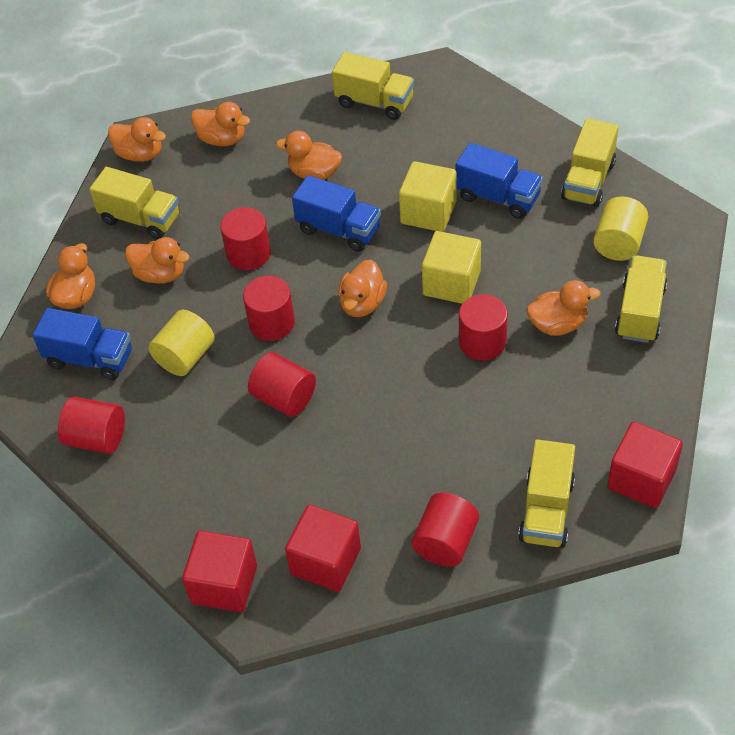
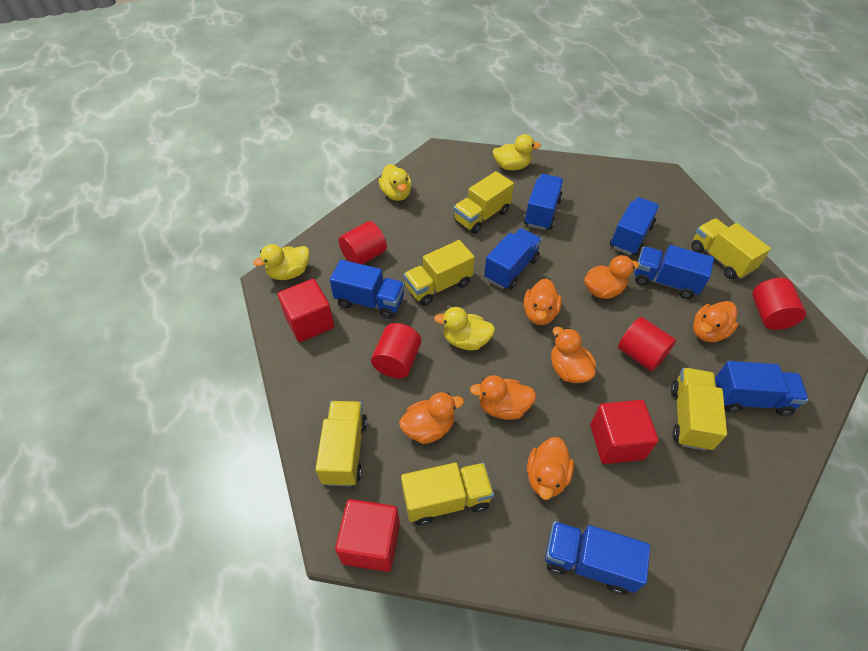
blue truck: [32,308,132,380] [292,175,381,252] [456,143,543,219] = 3 -> [330,260,405,319] [484,228,542,290] [524,174,564,230] [545,521,650,594] [610,197,660,255] [635,245,714,299] [715,361,808,416] = 7
red cylinder: [58,397,125,454] [220,207,271,270] [243,276,295,341] [248,352,316,417] [412,493,479,567] [459,294,508,361] = 6 -> [339,221,387,264] [371,323,421,378] [618,317,676,371] [752,278,806,330] = 4
yellow cube: [399,161,456,232] [422,231,481,304] = 2 -> none = 0
yellow cylinder: [149,310,215,376] [593,197,648,261] = 2 -> none = 0
yellow duck: none = 0 -> [253,244,310,280] [379,164,412,201] [434,307,495,351] [493,134,541,170] = 4
yellow truck: [89,167,179,239] [332,52,414,120] [518,439,575,548] [561,118,619,207] [615,255,667,343] = 5 -> [315,401,367,487] [401,463,494,525] [404,240,475,306] [454,171,514,234] [671,368,727,451] [691,218,771,279] = 6

